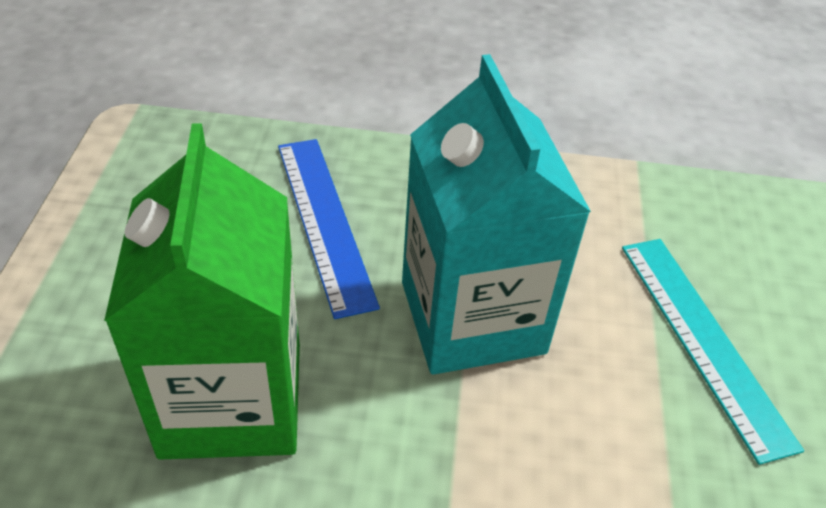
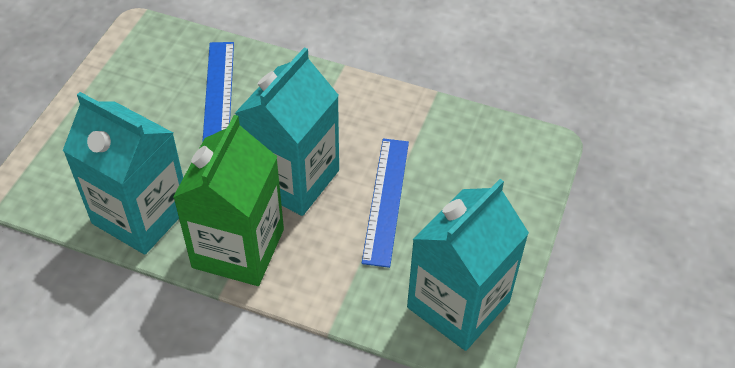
blue ruler: [278,139,380,319] = 1 -> [202,42,234,142] [362,138,409,268] = 2
turquoise carton: [402,54,591,375] = 1 -> [63,92,183,255] [235,47,339,216] [407,179,529,351] = 3
turquoise ruler: [622,239,804,465] = 1 -> none = 0

